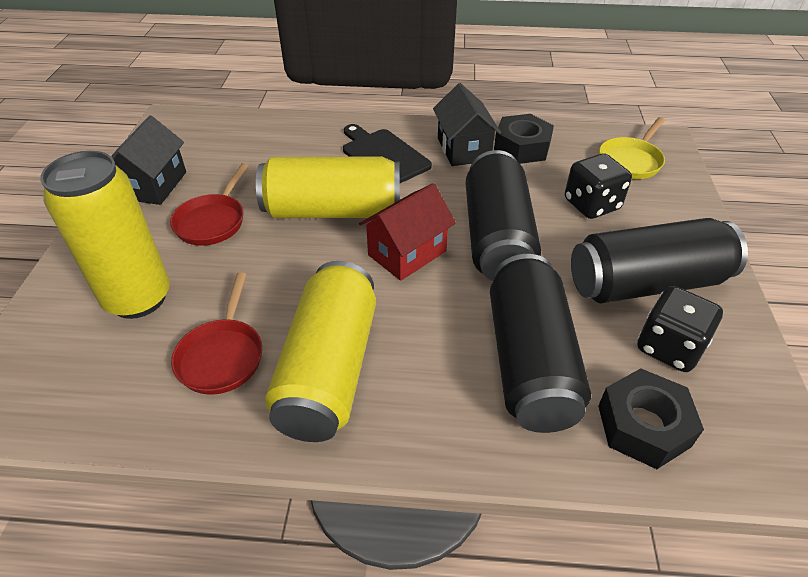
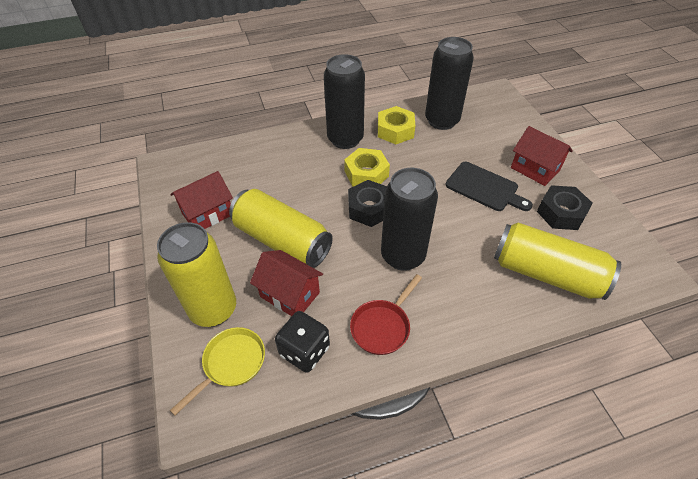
black dice: [565,154,632,219] [637,286,723,372] = 2 -> [275,311,330,373] = 1
black house: [111,116,186,205] [433,83,501,166] = 2 -> none = 0
red house: [359,183,456,281] = 1 -> [170,171,233,229] [250,250,323,316] [511,126,573,186] = 3
red pan: [170,163,249,245] [171,273,262,395] = 2 -> [350,274,422,355] = 1
yellow nut: none = 0 -> [344,148,390,187] [378,106,415,144] = 2

